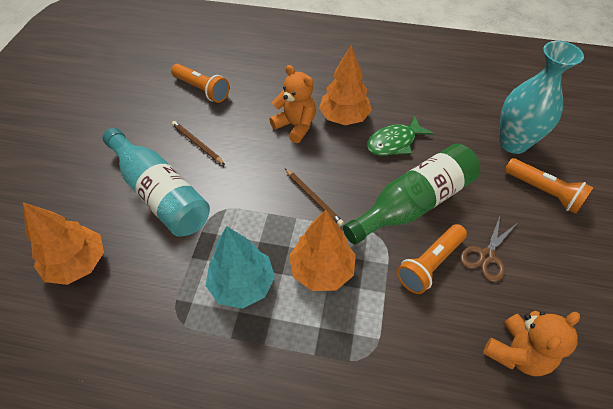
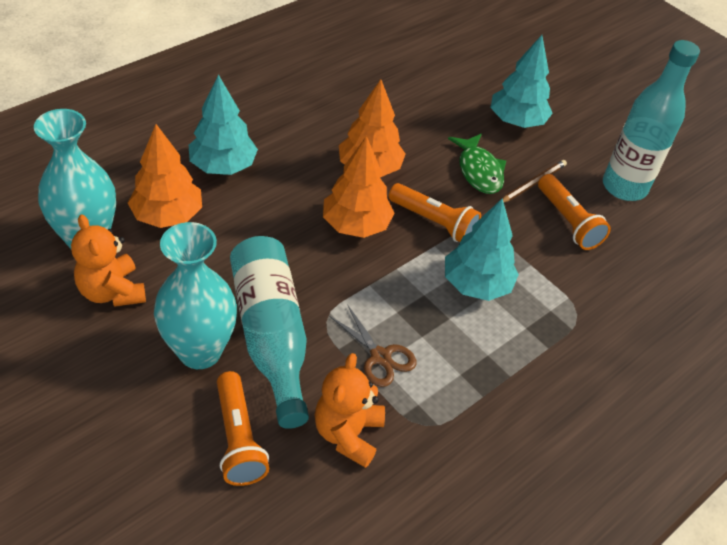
brown pencil: [172,121,225,165] [285,168,344,226] = 2 -> [503,160,567,202] = 1
green bottle: [343,143,480,245] = 1 -> none = 0
turquoise bottle: [103,128,210,237] = 1 -> [230,236,309,429] [603,40,700,201] = 2
turquoise tree: [206,226,275,309] = 1 -> [189,75,258,175] [445,198,519,301] [490,35,553,128] = 3
turquoise vase: [499,41,584,154] = 1 -> [34,109,116,249] [154,222,237,369] = 2

